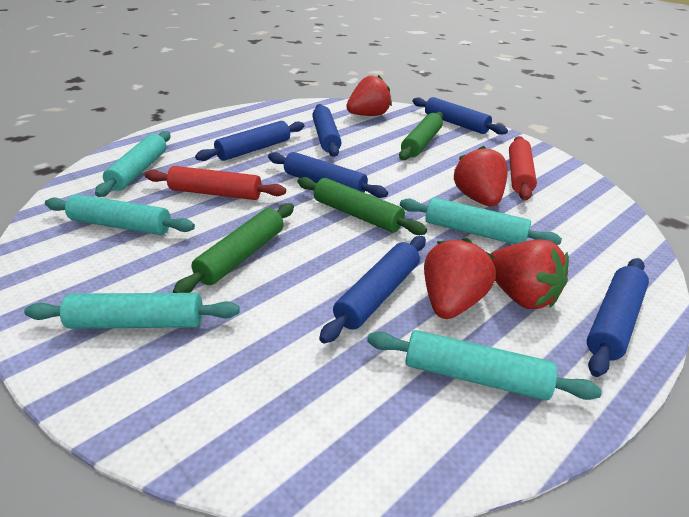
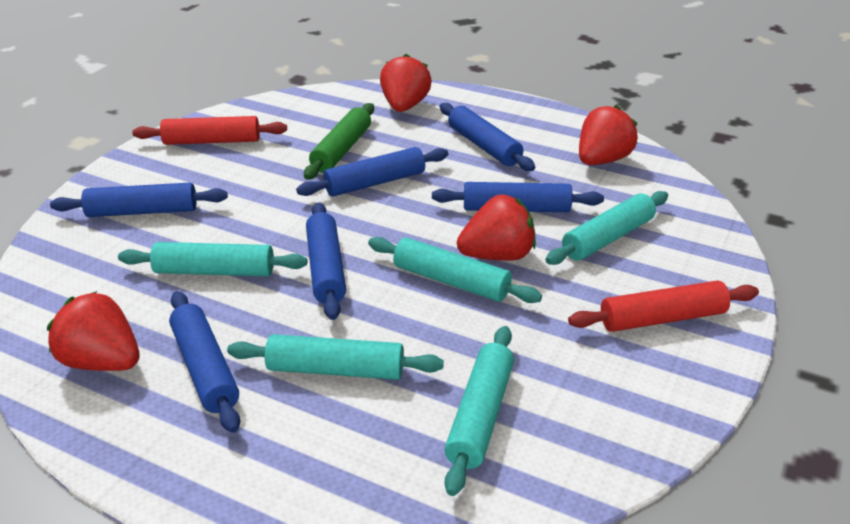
green rolling pin: [173,203,294,293] [298,177,427,235] [399,112,443,160] = 3 -> [304,103,374,180] = 1

